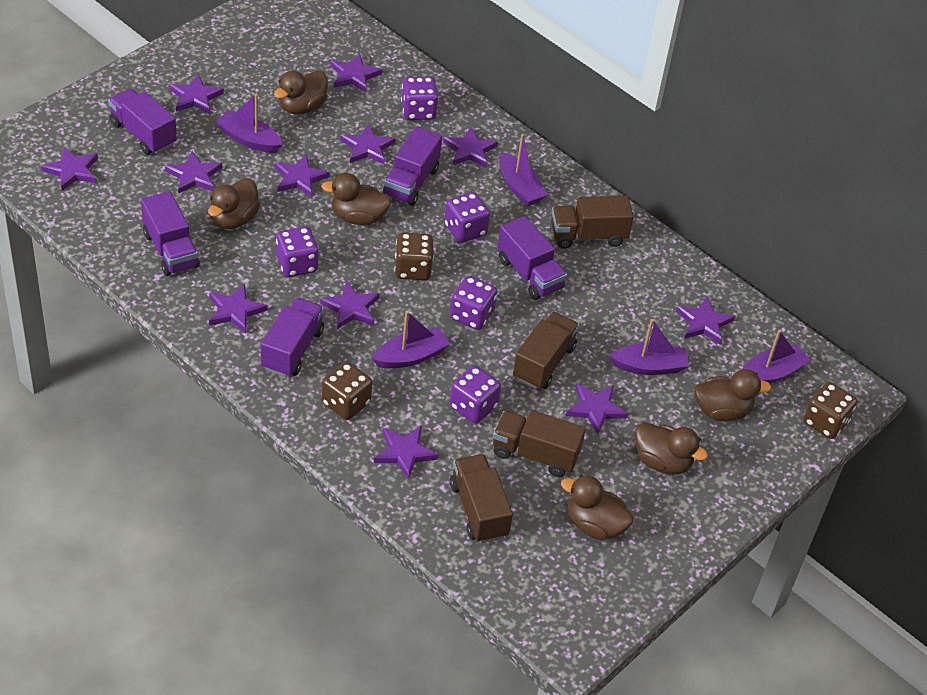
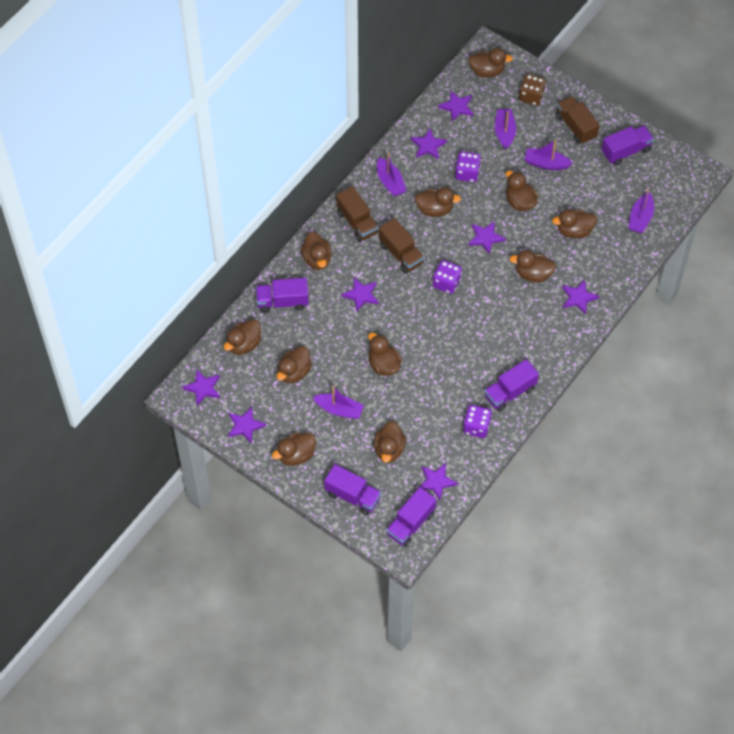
brown dice: [322,362,372,420] [394,232,434,280] [804,382,857,439] = 3 -> [519,74,546,106] = 1
brown duck: [208,178,260,229] [274,71,328,115] [321,173,392,225] [561,475,634,540] [635,422,708,474] [694,369,771,421] = 6 -> [224,319,261,355] [272,433,316,466] [277,346,312,383] [301,232,332,270] [368,333,402,376] [374,421,406,463] [415,187,461,217] [468,48,513,78] [506,171,538,211] [510,250,556,283] [552,209,597,238] = 11
brown truck: [450,454,513,543] [493,410,586,477] [513,312,579,389] [551,196,634,249] = 4 -> [336,186,379,242] [379,218,424,274] [556,96,600,144] = 3
purple dice: [276,227,319,277] [401,77,438,120] [444,192,490,243] [450,276,497,330] [450,366,501,423] = 5 -> [433,260,462,294] [455,151,481,182] [463,405,492,438] = 3
purple star: [41,147,98,191] [165,151,222,194] [169,74,224,114] [209,284,267,334] [274,154,330,198] [320,280,380,329] [330,53,382,92] [340,123,396,165] [374,426,438,480] [443,127,498,168] [566,383,628,434] [676,296,735,345] = 12 -> [182,369,220,405] [228,407,266,443] [341,277,379,311] [411,128,447,159] [420,463,458,500] [438,91,473,122] [468,221,506,254] [562,280,599,315] = 8

